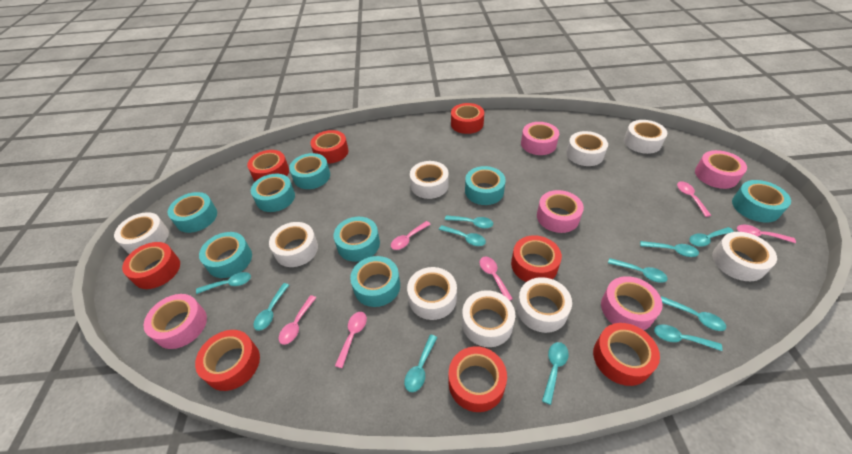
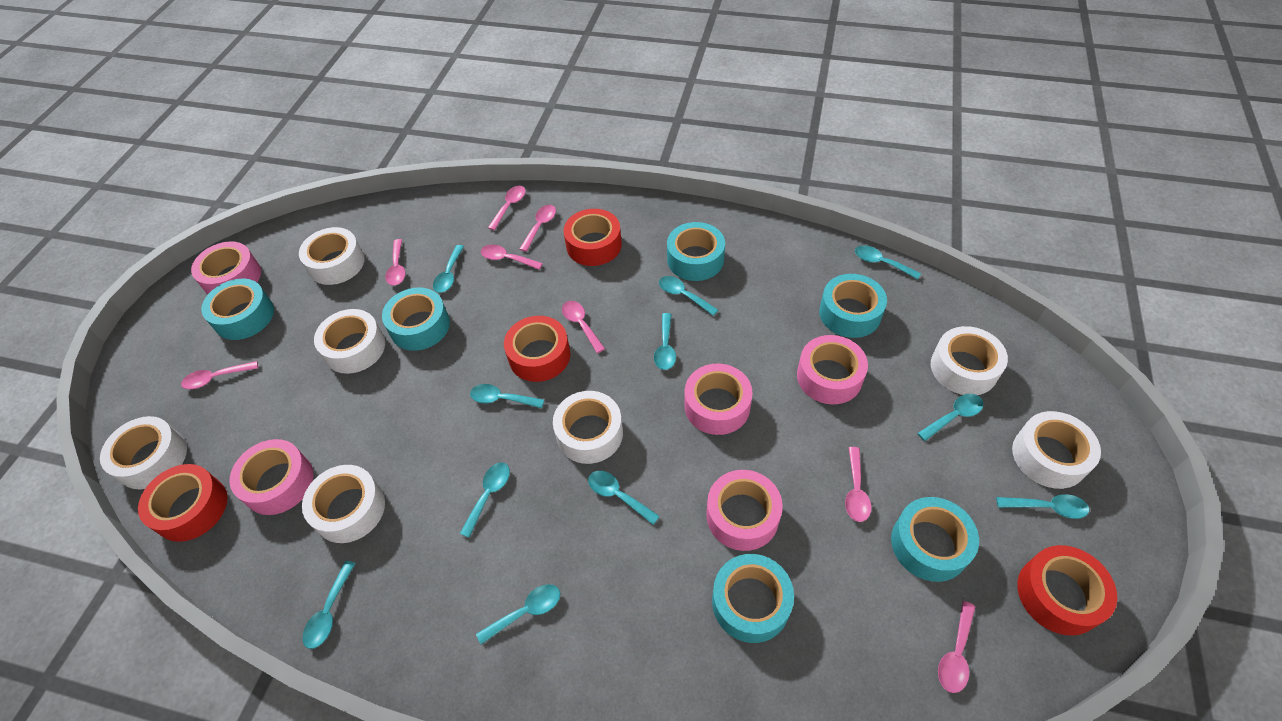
pink spoon: [279,295,316,345] [335,312,367,368] [391,221,431,250] [479,257,513,300] [677,181,711,217] [737,225,796,243] = 6 -> [181,361,258,389] [385,239,406,286] [481,245,543,269] [488,186,526,230] [520,205,556,252] [562,301,605,353] [845,447,871,522] [938,601,976,693] = 8
red tape: [122,242,180,289] [195,330,260,391] [247,150,289,181] [311,130,349,164] [449,346,507,412] [451,103,484,134] [511,235,562,282] [593,323,660,386] = 8 -> [138,464,227,542] [504,316,570,382] [564,209,622,266] [1017,545,1117,636] = 4
turquoise tape: [168,192,217,233] [199,232,252,278] [251,174,295,212] [289,153,330,189] [333,217,380,262] [350,256,400,307] [465,166,506,205] [732,180,791,223] = 8 -> [201,279,274,340] [382,287,450,351] [667,222,725,281] [712,554,794,643] [819,274,887,338] [891,497,979,582] = 6
white tape: [114,212,169,254] [269,222,318,267] [407,267,457,320] [410,161,449,199] [462,290,515,347] [517,277,572,333] [566,131,608,166] [624,120,667,154] [712,232,777,281] = 9 -> [100,416,187,489] [299,227,365,285] [302,465,385,543] [314,309,385,374] [553,391,623,464] [931,326,1008,395] [1012,411,1101,489] = 7

